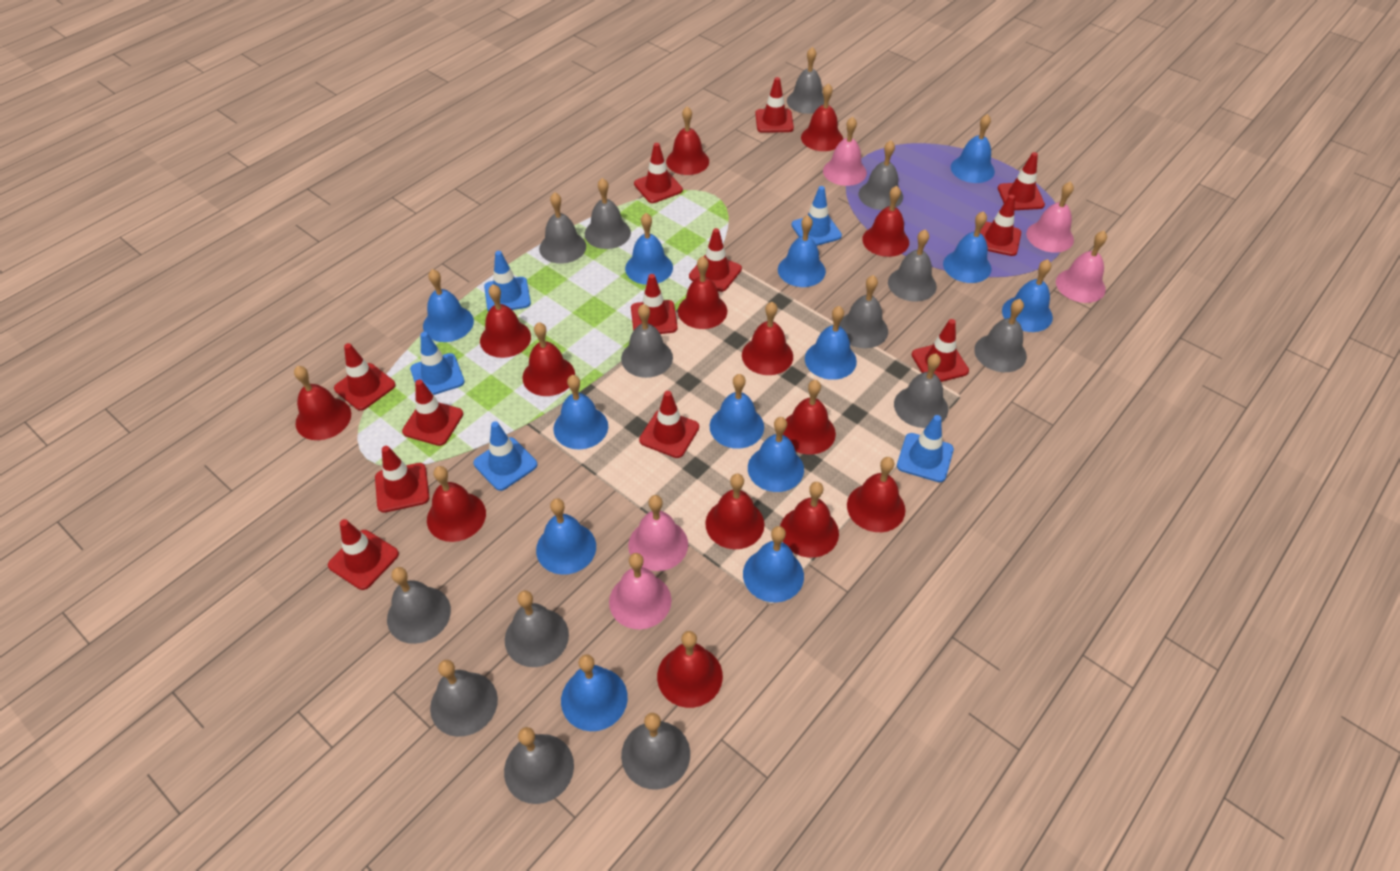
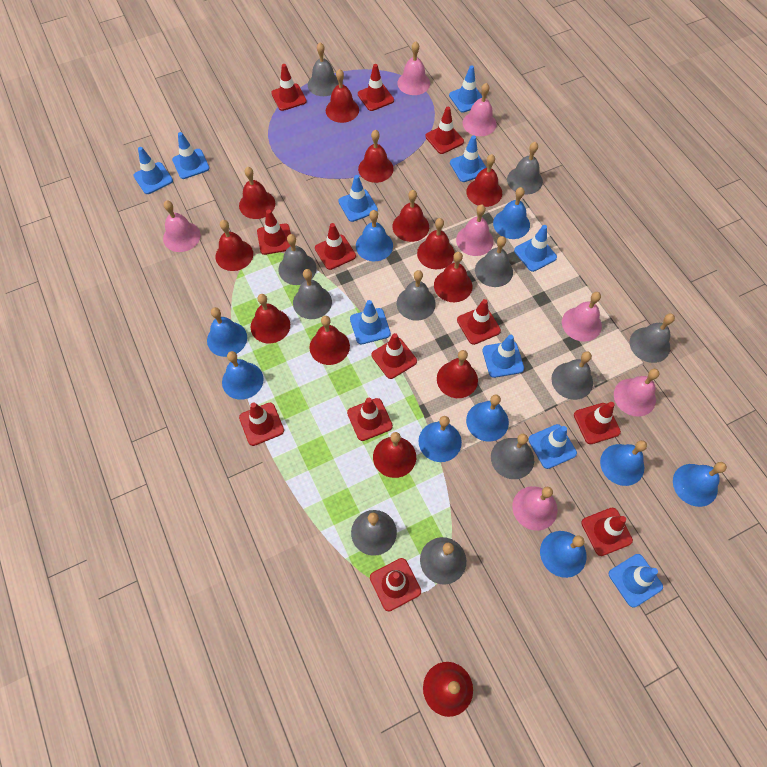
blue bell: [423,269,474,342] [536,498,596,575] [553,375,608,450] [561,654,628,731] [625,213,673,285] [710,374,764,449] [743,526,804,602] [748,417,804,492] [778,215,826,287] [805,306,857,380] [943,211,992,283] [951,114,995,183] [1002,259,1053,332] = 13 -> [207,307,247,357] [222,351,263,400] [356,210,393,261] [419,416,462,462] [466,394,509,441] [493,187,530,239] [540,531,587,578] [600,440,647,486] [673,462,727,507] = 9
blue traffic cone: [410,332,465,395] [473,421,538,491] [484,251,531,311] [791,186,842,246] [897,415,954,482] = 5 -> [133,147,173,194] [172,132,210,179] [338,175,378,222] [350,300,391,344] [449,65,482,113] [450,135,486,182] [482,335,524,378] [514,225,557,272] [529,424,577,469] [609,554,663,608] = 10
grey bell: [387,567,451,644] [430,660,498,737] [504,727,574,804] [505,590,569,667] [539,192,586,264] [585,178,631,249] [621,304,673,378] [621,713,690,790] [787,47,824,114] [839,275,888,348] [858,140,903,210] [888,229,937,302] [894,354,948,428] [974,299,1027,372] = 14 -> [278,234,317,285] [293,269,332,319] [308,43,339,96] [351,510,397,556] [397,270,436,321] [420,537,466,585] [475,236,513,287] [491,434,534,479] [507,142,543,195] [551,351,593,400] [630,313,675,363] = 11
pink bell: [609,553,671,629] [628,495,688,571] [823,117,867,186] [1026,181,1074,253] [1056,231,1107,303] = 5 -> [163,200,201,252] [397,41,430,95] [456,204,494,256] [463,83,497,136] [512,486,558,531] [562,292,602,342] [614,369,659,417] = 7
red bell: [294,366,351,440] [427,466,486,542] [480,284,531,358] [522,322,575,396] [657,631,723,708] [666,106,709,175] [678,256,727,329] [705,473,764,549] [742,302,793,375] [780,482,839,558] [783,380,836,454] [801,83,843,151] [847,457,905,532] [862,186,909,257] = 14 -> [216,220,253,271] [239,167,275,219] [251,294,290,343] [309,316,350,365] [326,69,359,123] [358,130,394,183] [373,432,416,478] [392,190,429,242] [417,218,455,269] [423,662,473,717] [434,252,472,302] [437,350,478,398] [466,154,502,207] = 13

